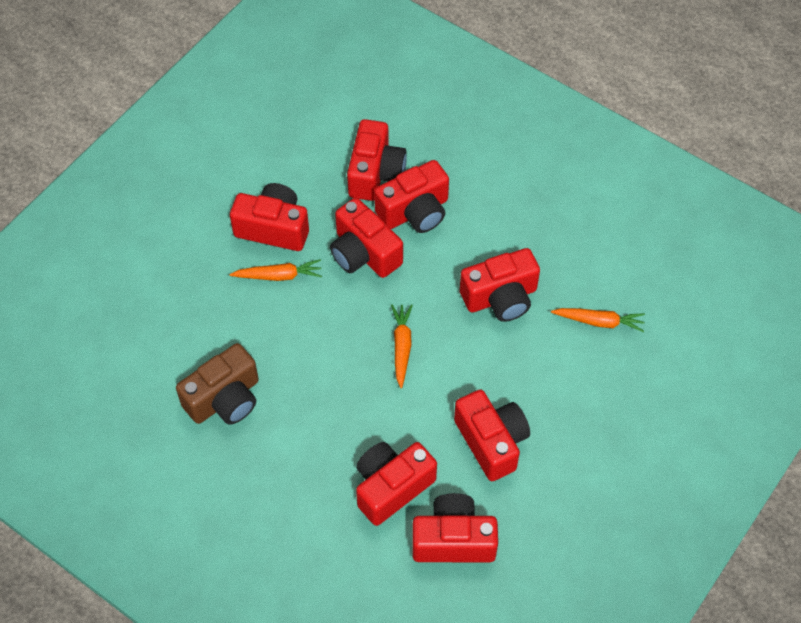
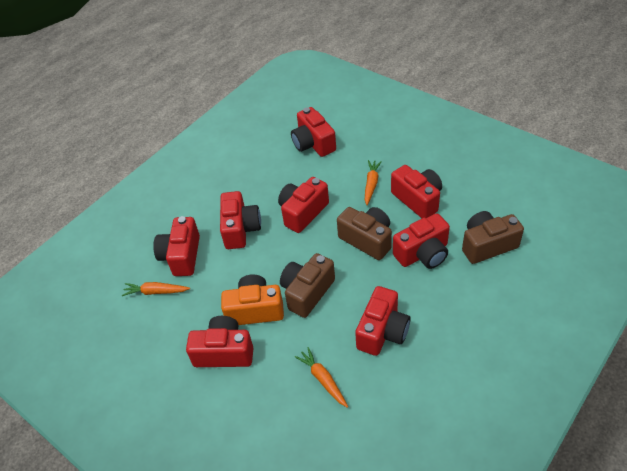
brown camera: [176,343,259,425] = 1 -> [280,253,335,318] [337,207,392,260] [462,211,524,264] = 3
orange camera: none = 0 -> [221,274,284,325] = 1

